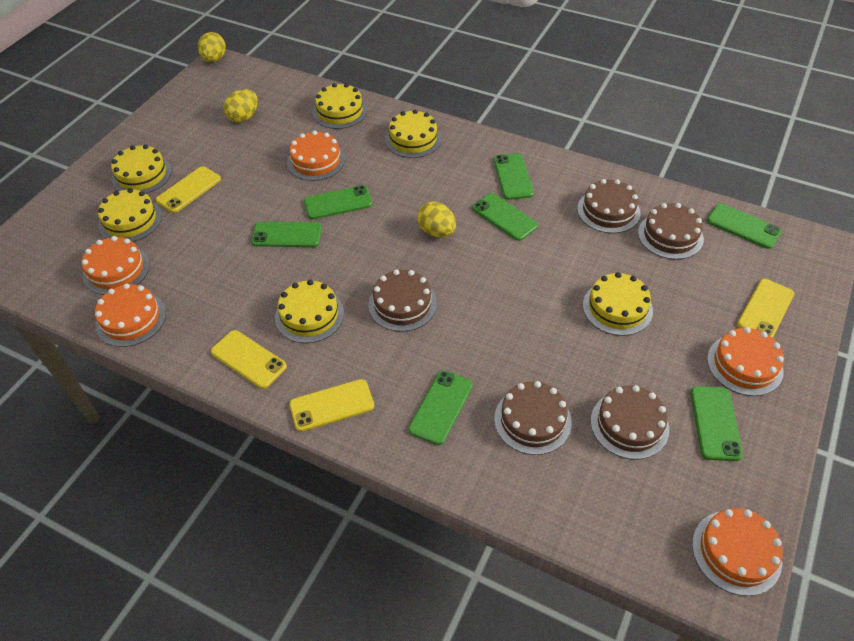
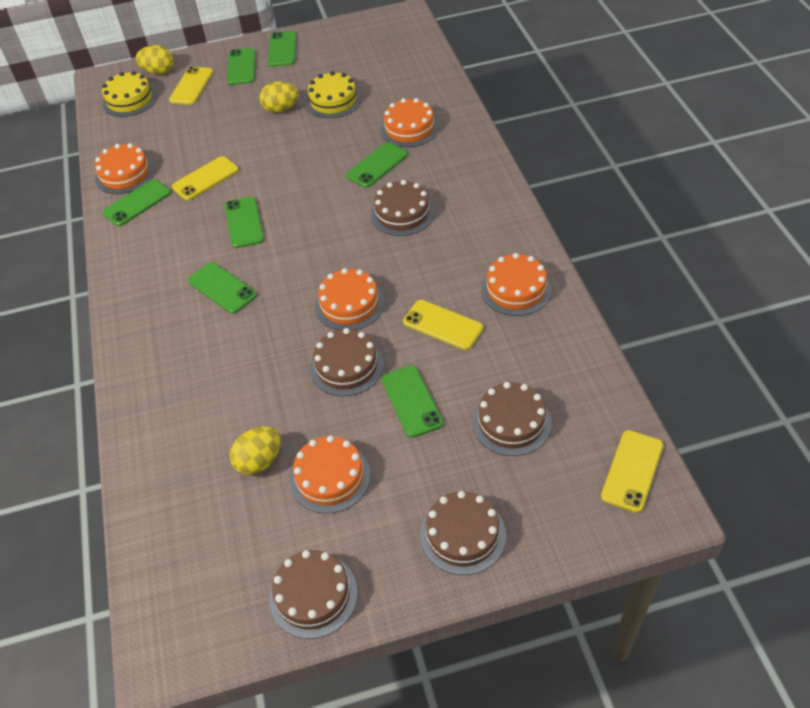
yellow cake: [98,188,162,242] [111,144,172,194] [275,280,344,343] [313,83,367,129] [385,109,442,158] [583,272,653,336] = 6 -> [102,71,157,117] [305,71,361,118] = 2

